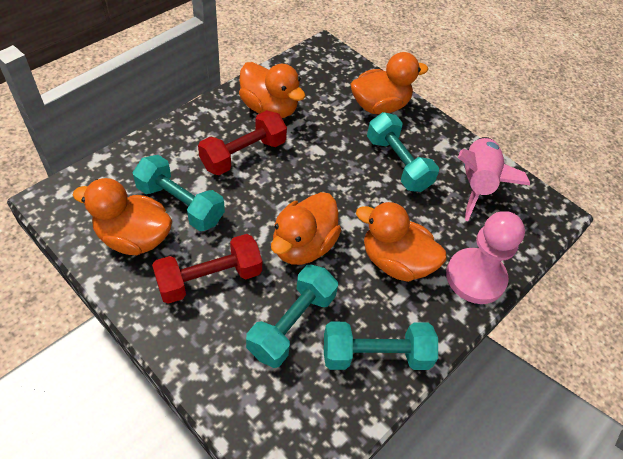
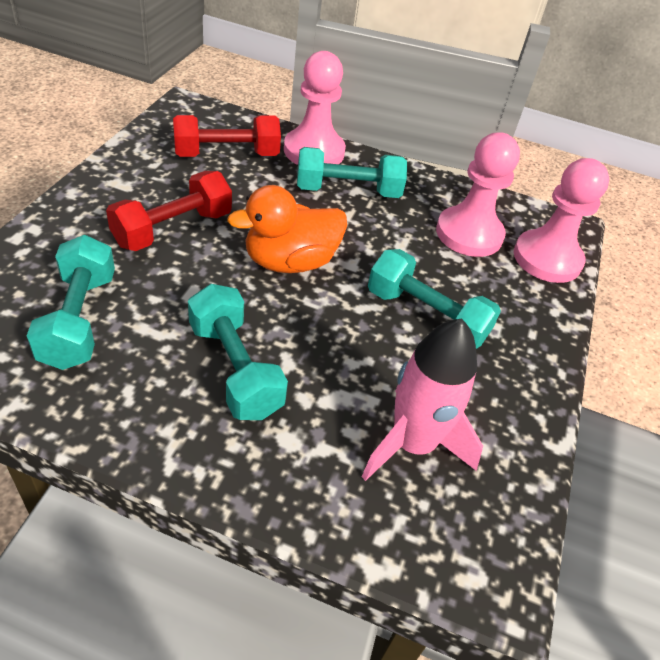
orange duck: [73,178,172,255] [239,62,305,118] [271,192,341,265] [351,52,428,114] [356,202,447,282] = 5 -> [227,185,347,273] = 1
pink pawn: [446,211,525,304] = 1 -> [284,51,346,165] [436,132,520,257] [514,158,609,283] = 3

